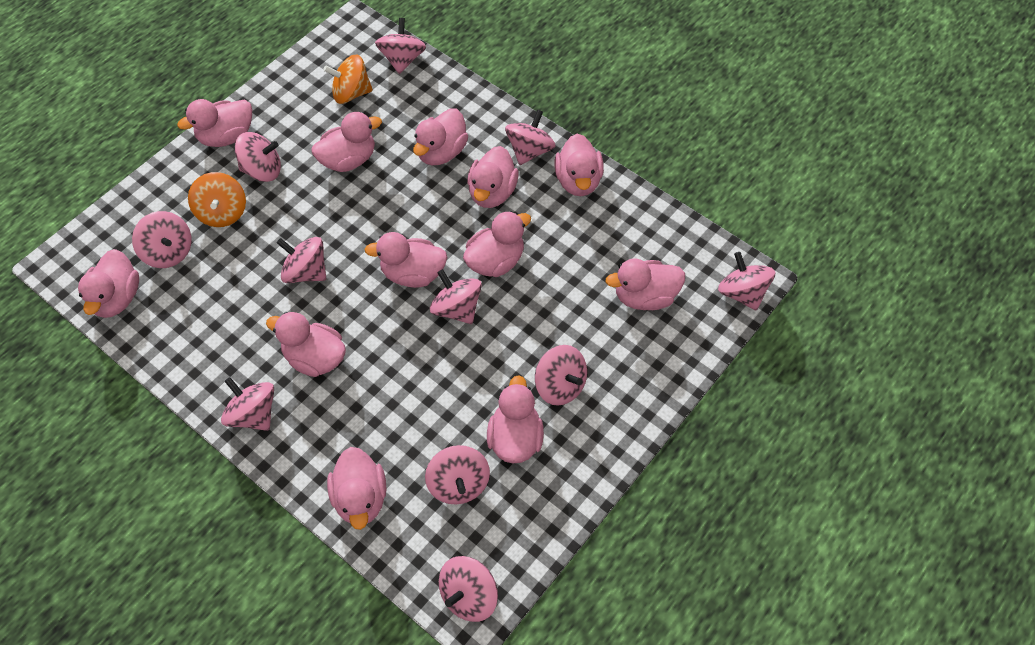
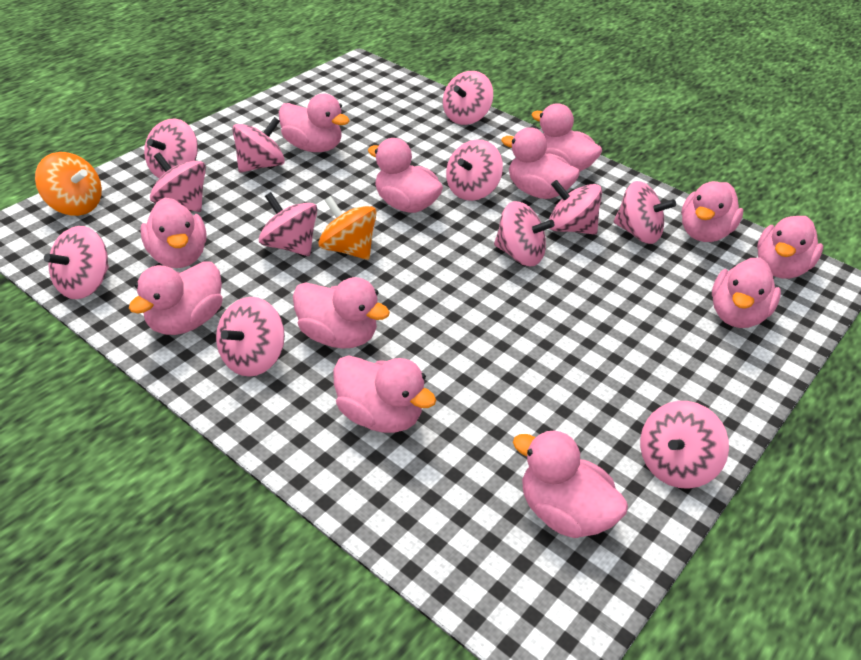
pink spinning top: [132,211,192,268] [221,377,274,431] [235,132,281,182] [277,237,326,283] [375,18,426,74] [425,445,490,504] [430,269,482,324] [439,556,498,622] [505,109,556,165] [535,345,587,406] [718,252,775,311] = 11 -> [44,226,109,299] [144,119,198,178] [150,152,206,212] [216,297,285,377] [232,117,285,173] [259,192,317,256] [443,71,493,125] [446,139,503,201] [494,201,555,266] [549,180,602,235] [614,181,676,244] [640,401,729,489] = 12

